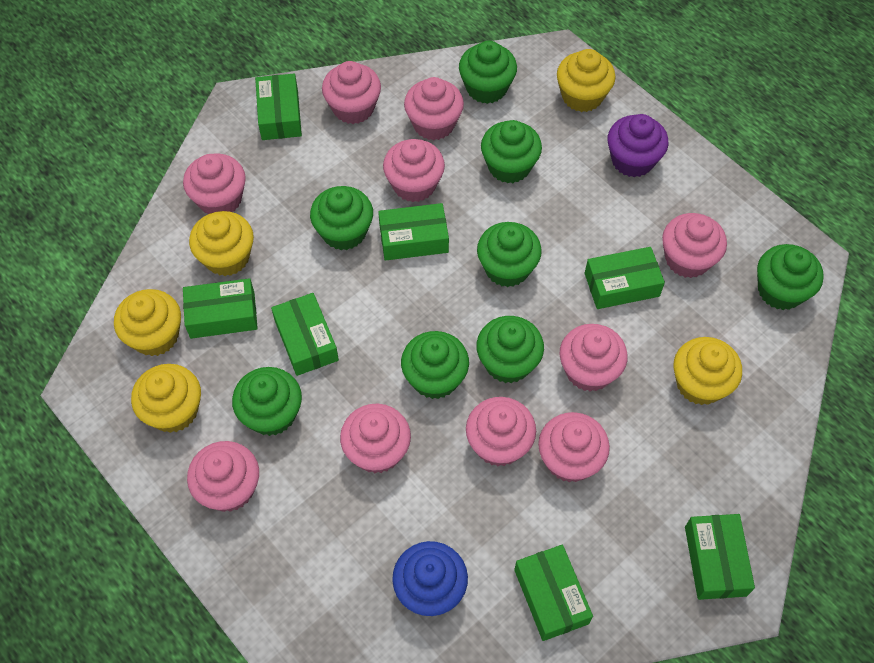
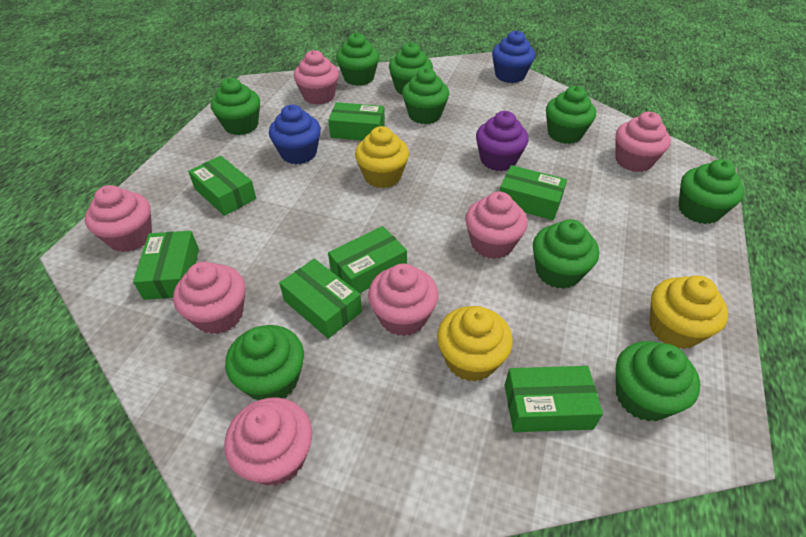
blue cupcake: [392,541,468,616] = 1 -> [269,104,321,164] [492,30,535,83] = 2
green cupcake: [232,367,302,436] [310,186,373,250] [401,331,469,399] [459,41,517,104] [476,316,544,383] [477,222,542,287] [481,120,542,183] [757,244,824,310] = 8 -> [211,78,260,135] [225,325,304,400] [336,33,379,86] [389,42,433,94] [402,68,449,124] [533,219,599,289] [546,86,596,144] [616,341,700,422] [678,159,744,224] = 9
pink cupcake: [183,154,246,214] [187,441,259,512] [322,61,381,124] [340,404,411,473] [383,139,445,202] [404,77,464,140] [466,397,536,466] [538,412,610,483] [560,324,628,392] [662,213,727,278] = 10 -> [85,185,152,252] [173,262,245,334] [224,397,312,486] [293,50,339,105] [368,263,438,336] [465,192,527,259] [615,112,671,172] = 7
yellow cupcake: [114,289,181,356] [131,364,201,433] [189,211,254,276] [557,49,616,112] [674,337,742,405] = 5 -> [355,126,409,188] [437,306,513,382] [649,276,728,349] = 3

